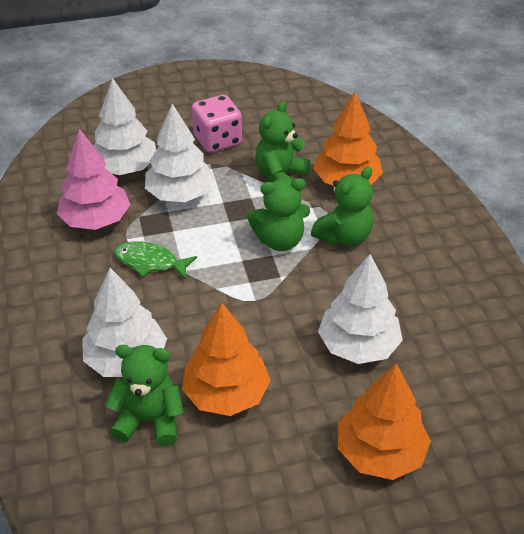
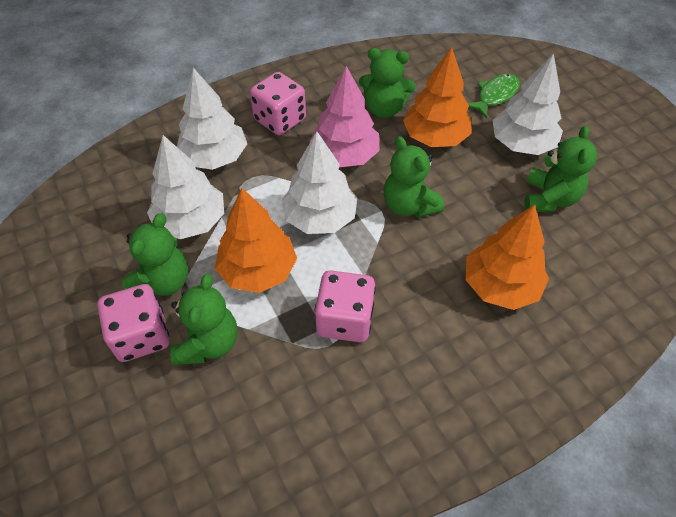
green teddy bear: [105,345,184,447] [247,178,310,251] [255,101,310,182] [311,167,374,246] = 4 -> [122,213,189,296] [170,274,237,365] [359,48,416,118] [384,136,444,218] [524,126,597,212] = 5
pink dice: [192,95,242,153] = 1 -> [97,284,170,362] [250,72,306,135] [315,270,376,342] = 3

